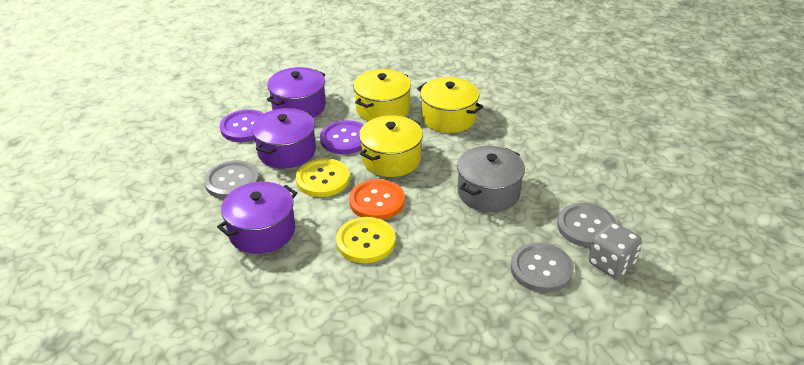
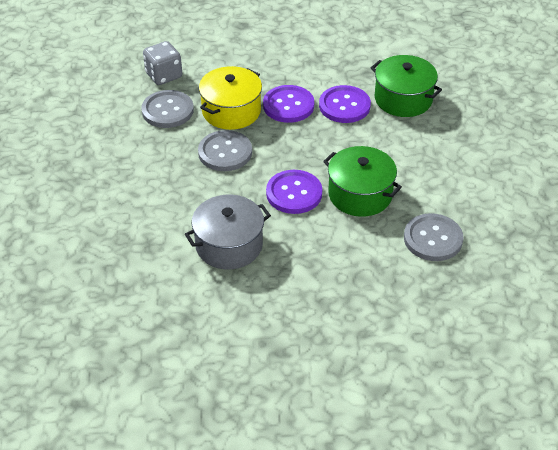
green pot: none = 0 -> [323,146,402,217] [371,55,442,117] = 2
orange button: [349,179,405,220] = 1 -> none = 0
purple button: [220,109,264,142] [320,120,364,154] = 2 -> [263,85,314,123] [266,170,322,214] [319,85,371,123] = 3
purple pot: [217,182,297,254] [252,108,316,169] [267,67,326,118] = 3 -> none = 0
yellow button: [296,158,350,197] [336,217,396,263] = 2 -> none = 0
yellow pot: [353,69,411,121] [359,115,423,177] [417,77,483,133] = 3 -> [199,66,262,130] = 1

